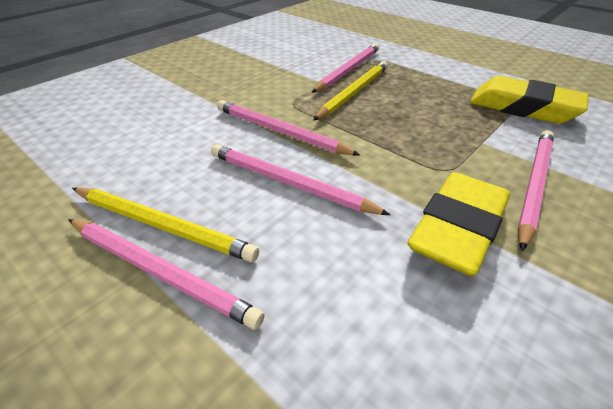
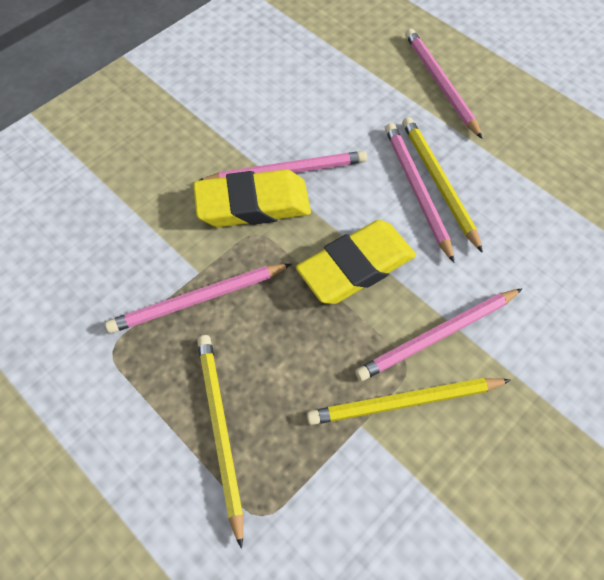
yellow pencil: [72,187,259,262] [313,61,388,121] = 2 -> [197,335,243,549] [307,378,511,425] [402,117,483,253] = 3

